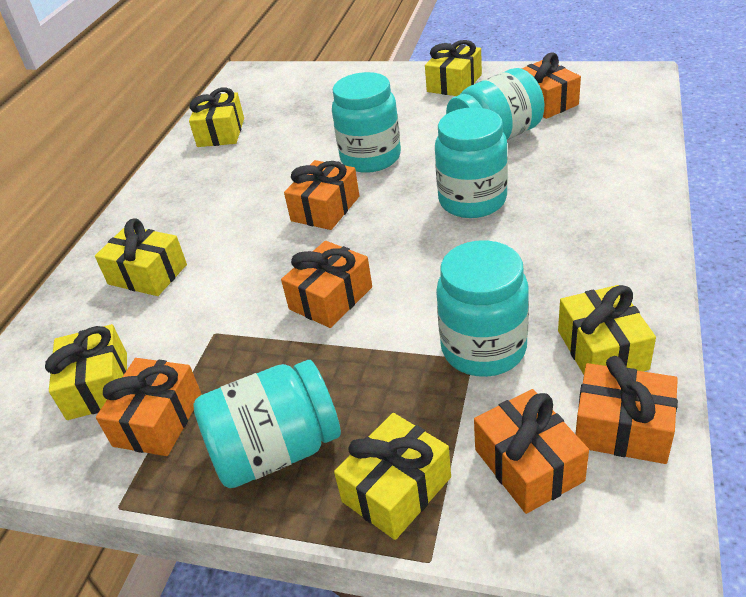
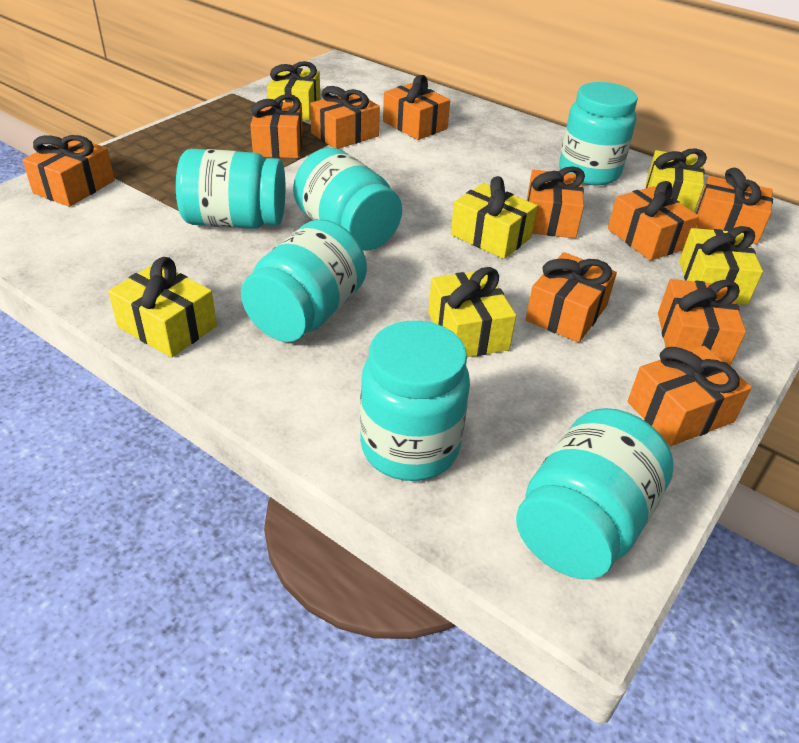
orange gift: [96,358,202,456] [281,241,372,328] [284,160,359,230] [474,389,589,514] [522,52,581,119] [575,356,678,464] = 6 -> [22,135,115,207] [250,94,303,158] [310,86,380,149] [383,75,450,140] [525,252,617,343] [527,166,585,238] [608,181,699,261] [628,346,752,446] [658,279,746,366] [695,168,773,244] = 10
turquoise jar: [193,360,341,488] [332,72,401,173] [435,107,508,218] [436,240,529,377] [446,68,544,140] = 5 -> [176,149,286,229] [241,219,367,342] [293,148,402,251] [360,321,470,481] [516,408,674,579] [559,82,638,185] = 6

